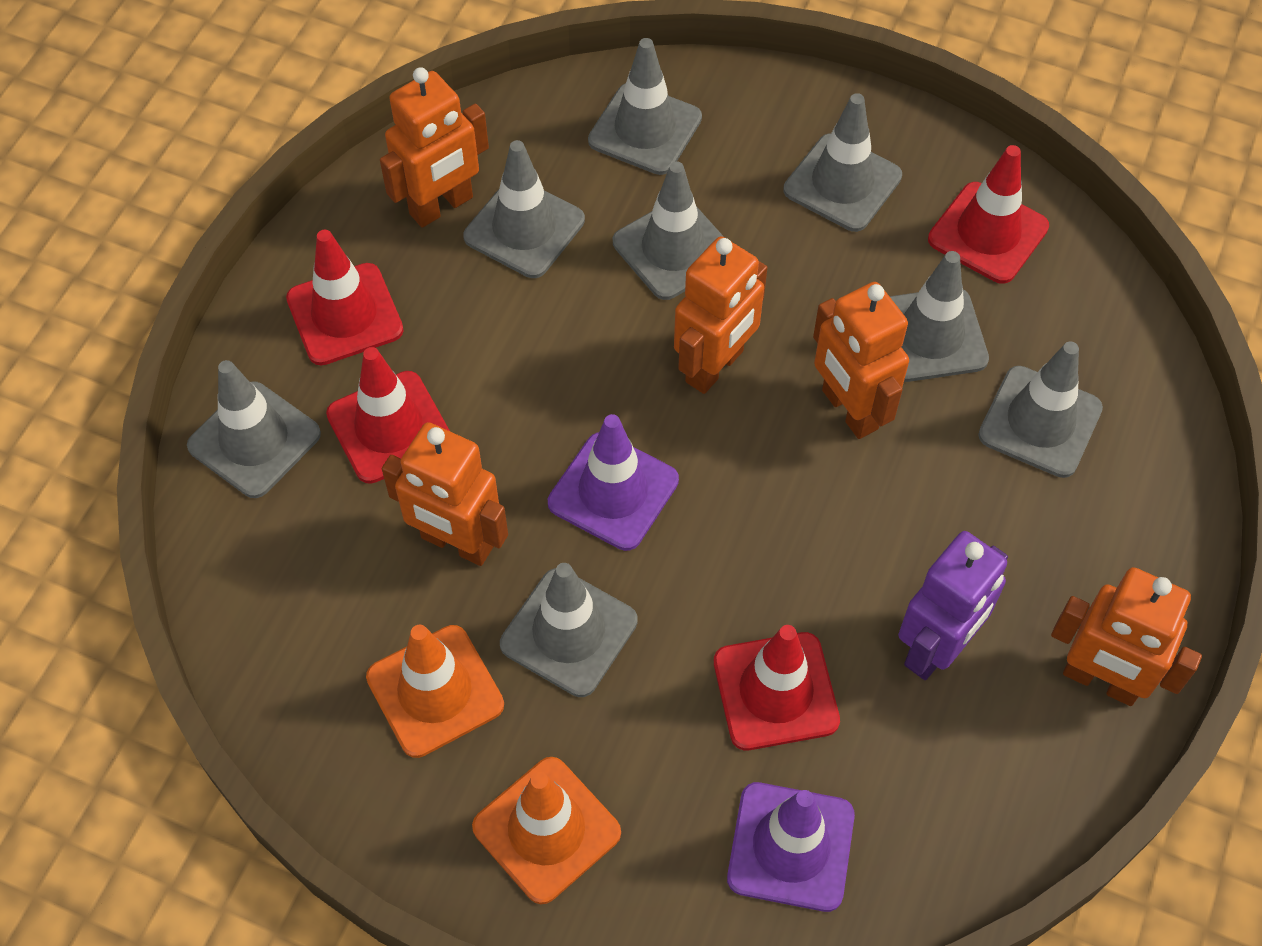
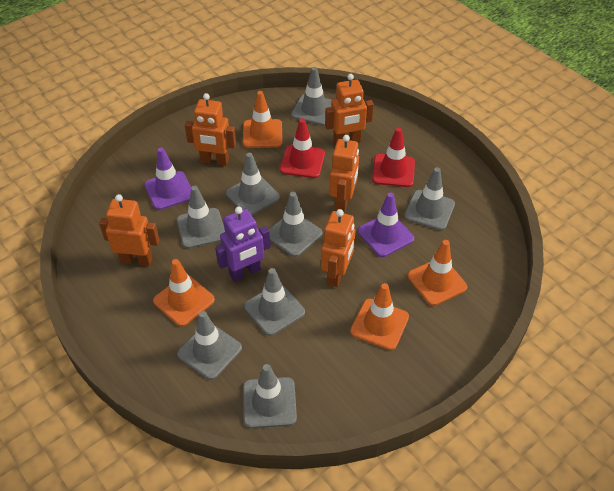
orange traffic cone: [366,625,504,758] [472,757,621,904] = 2 -> [153,259,215,327] [243,91,282,148] [350,283,409,350] [408,240,467,306] = 4
red traffic cone: [286,230,404,365] [326,347,450,484] [714,625,840,750] [928,145,1049,284] = 4 -> [280,118,325,178] [372,128,415,187] = 2

